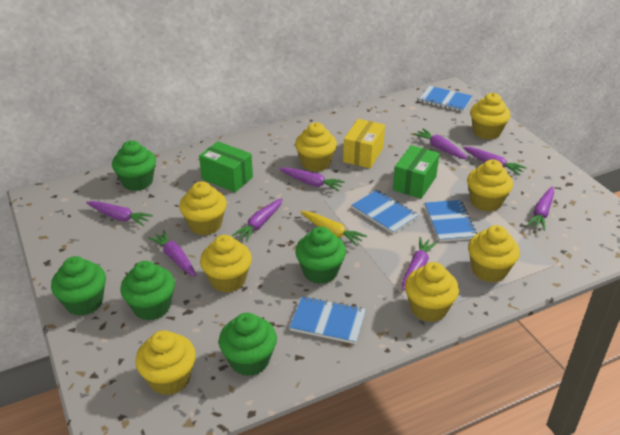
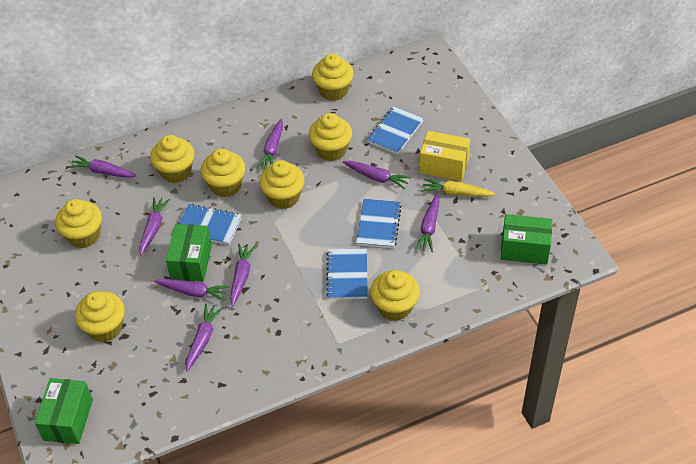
green box: [199,141,253,192] [393,145,440,199] = 2 -> [35,378,93,444] [166,224,212,282] [501,214,552,265] = 3
green cupcake: [51,256,106,316] [112,140,156,191] [120,261,175,321] [219,313,277,376] [295,227,346,284] = 5 -> none = 0

